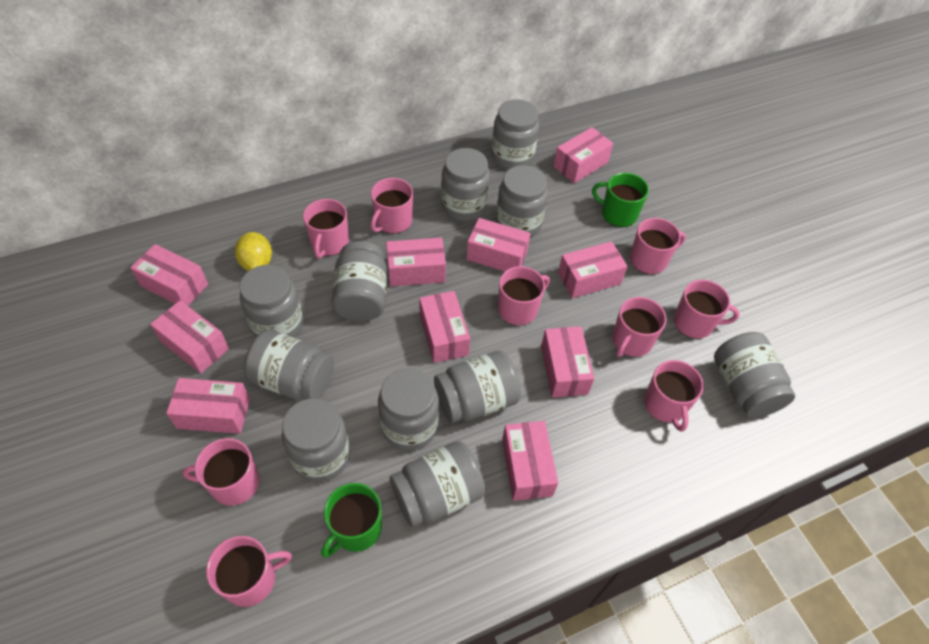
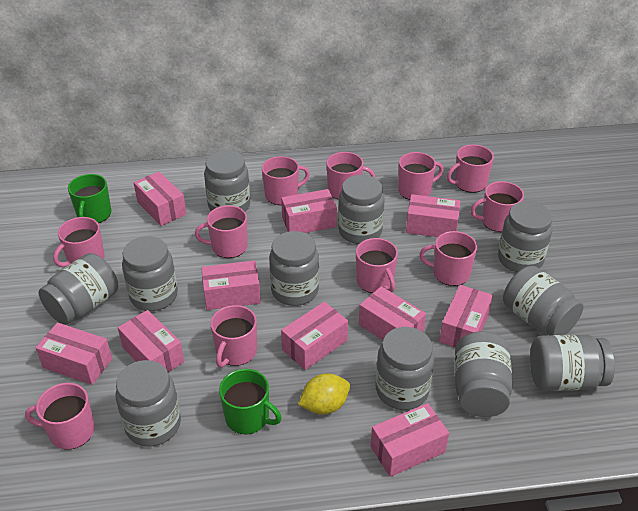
pink mug: [182,438,259,506] [206,536,292,607] [303,199,349,259] [370,178,413,234] [498,266,550,326] [612,297,667,357] [630,218,686,274] [644,360,704,432] [674,280,740,339] = 9 -> [25,383,95,450] [53,217,105,267] [195,205,248,258] [210,305,257,368] [262,156,310,205] [327,152,375,200] [356,238,398,293] [398,152,443,200] [419,231,477,286] [447,145,494,193] [471,181,524,232] = 11

